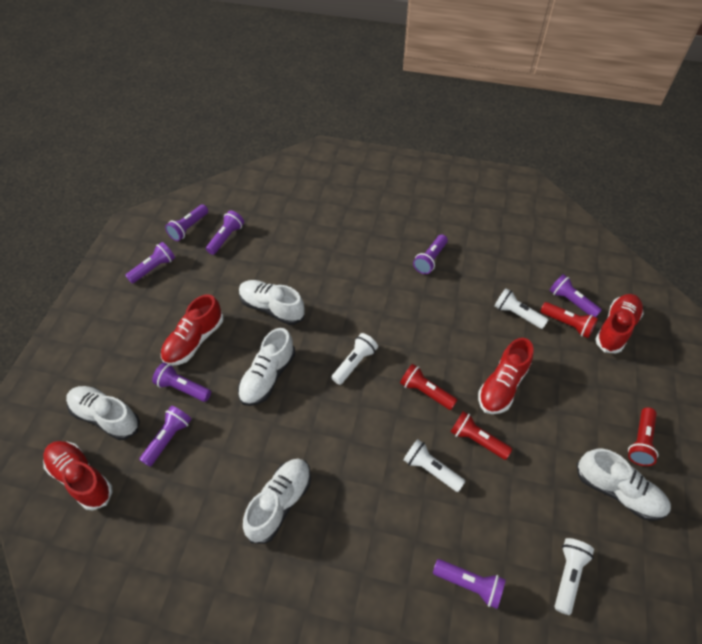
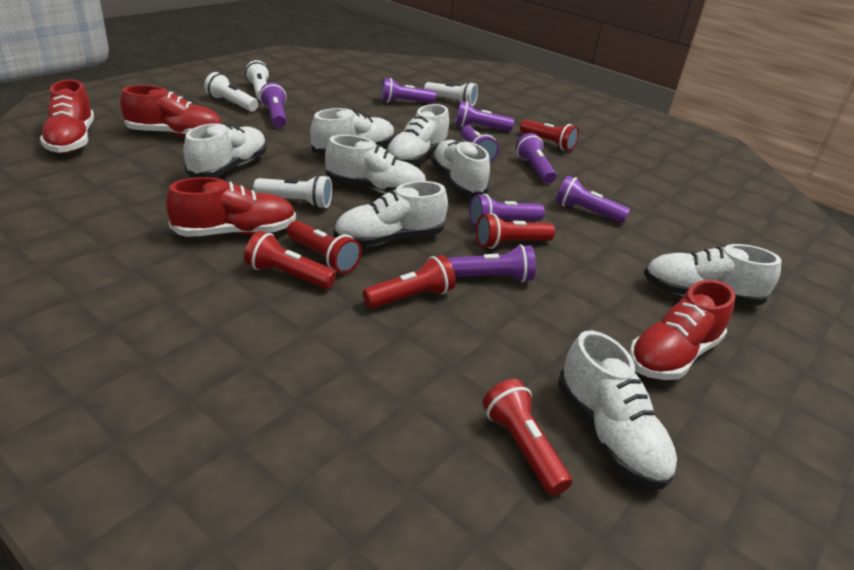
red flashlight: [400,364,457,410] [450,411,512,460] [540,302,598,338] [628,407,659,466] = 4 -> [244,231,336,289] [287,221,362,274] [363,255,456,309] [476,213,555,249] [482,379,572,496] [520,120,579,151] = 6
white shoe: [66,386,140,440] [238,328,295,406] [239,280,305,325] [243,459,311,544] [577,449,671,521] = 5 -> [183,123,267,178] [310,108,395,155] [325,135,426,194] [333,181,448,247] [386,104,449,165] [431,140,490,197] [558,331,678,489] [644,244,782,305] = 8

